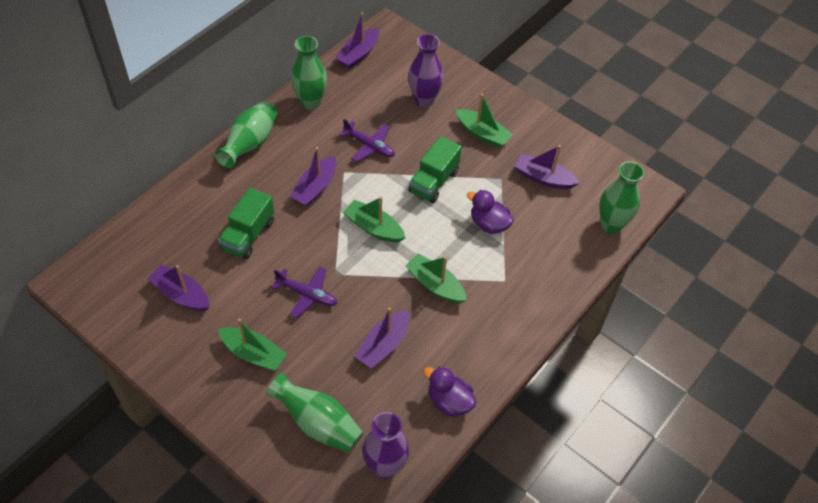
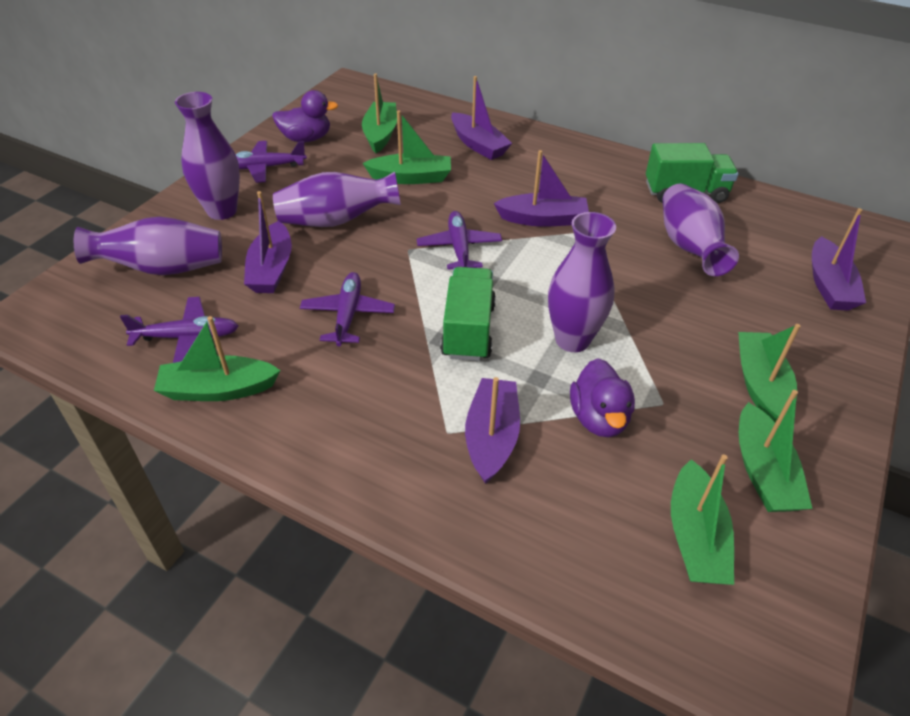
green boat: [218,319,287,371] [343,196,406,242] [405,254,467,303] [456,94,513,148] = 4 -> [154,316,281,401] [362,74,397,153] [362,111,451,184] [671,454,734,585] [738,324,801,423] [739,390,813,512] = 6
green vase: [215,101,278,168] [266,372,363,453] [291,36,327,110] [599,161,644,234] = 4 -> none = 0
purple plane: [271,267,338,318] [339,119,395,162] = 2 -> [120,297,238,363] [235,141,307,183] [300,272,395,346] [417,211,502,270] = 4
purple vase: [362,412,409,479] [408,34,444,108] = 2 -> [74,217,222,275] [175,92,240,220] [273,172,401,227] [548,212,616,352] [663,184,739,276] = 5

